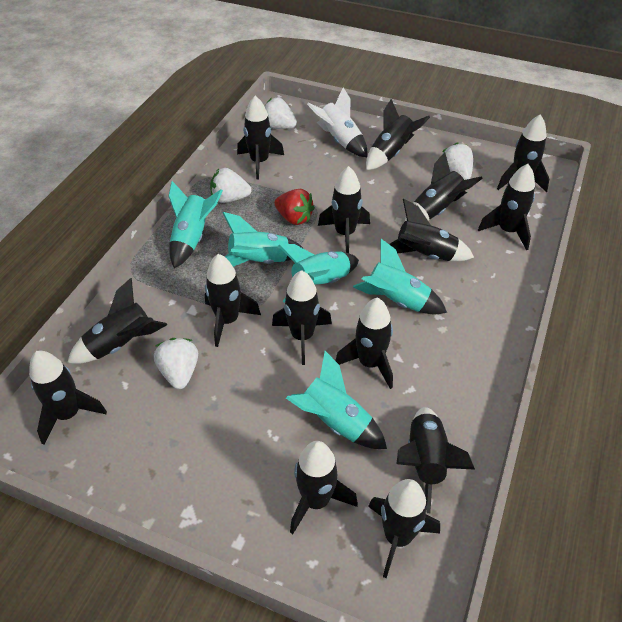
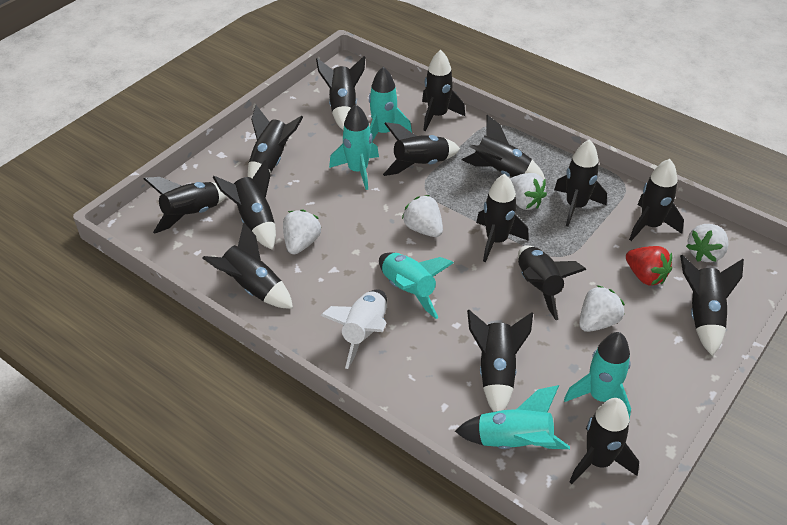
white strawberry: [154,338,198,389] [210,168,251,203] [265,97,297,129] [443,142,473,180] = 4 -> [283,209,321,254] [402,195,443,237] [510,173,547,210] [579,285,625,332] [686,224,728,262] = 5

